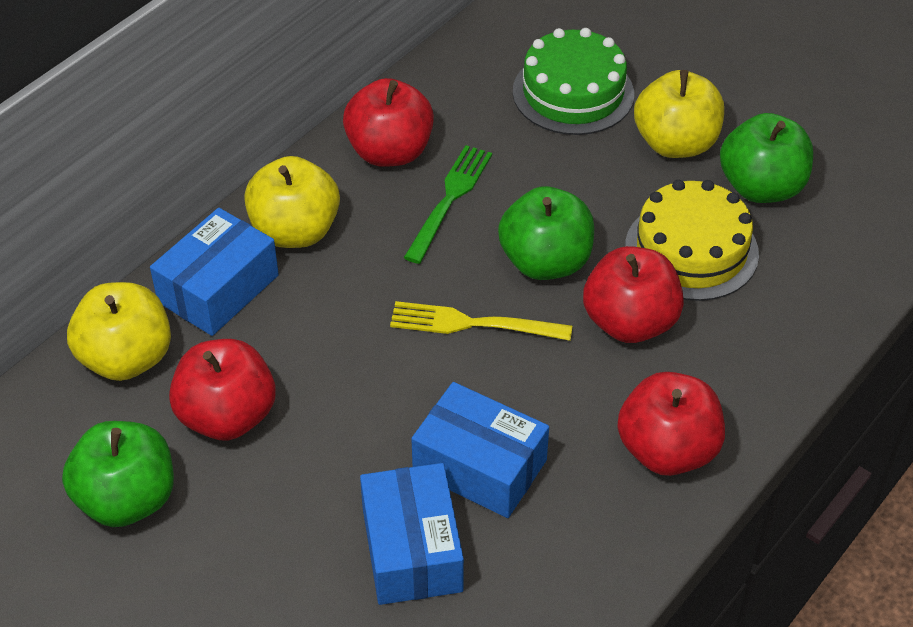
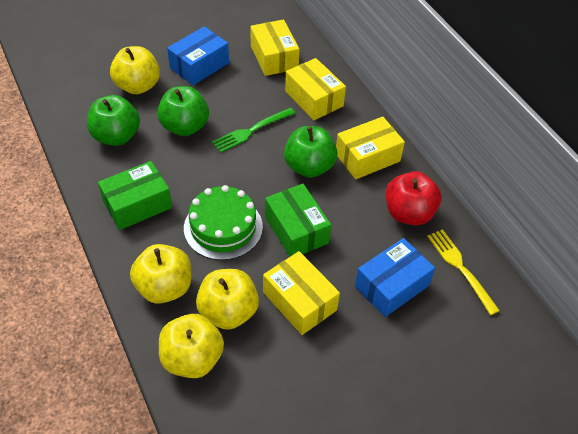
blue box: [150,208,279,336] [360,463,464,605] [411,382,549,518] = 3 -> [167,26,229,85] [355,238,435,317] = 2
green box: none = 0 -> [98,161,172,230] [265,184,331,257] = 2
red apple: [169,339,276,440] [343,78,434,167] [583,246,684,343] [618,372,725,476] = 4 -> [386,171,442,225] = 1
yellow apple: [67,282,171,381] [244,156,340,248] [634,70,724,158] = 3 -> [110,46,160,94] [130,244,191,304] [159,314,224,378] [196,269,259,330] = 4
yellow box: none = 0 -> [250,19,300,76] [263,251,340,335] [285,58,346,120] [336,117,405,179] = 4
yellow cake: [625,180,759,301] = 1 -> none = 0

